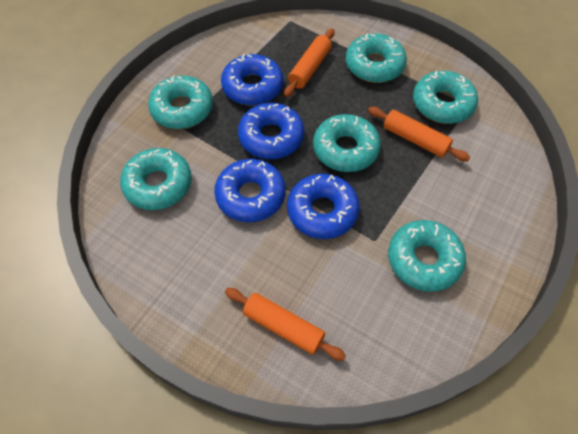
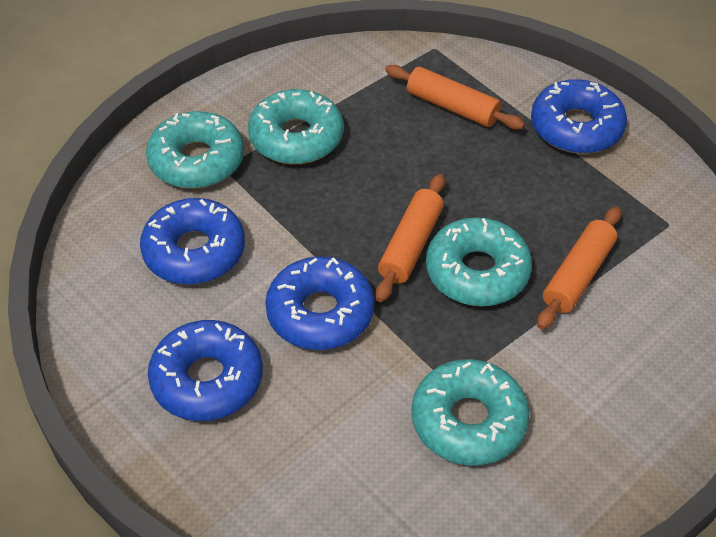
turquoise donut: [120,148,192,210] [148,75,213,129] [313,114,381,172] [346,33,407,83] [388,220,466,292] [413,71,478,124] = 6 -> [146,111,244,189] [248,89,343,164] [412,359,529,466] [426,217,532,306] = 4

